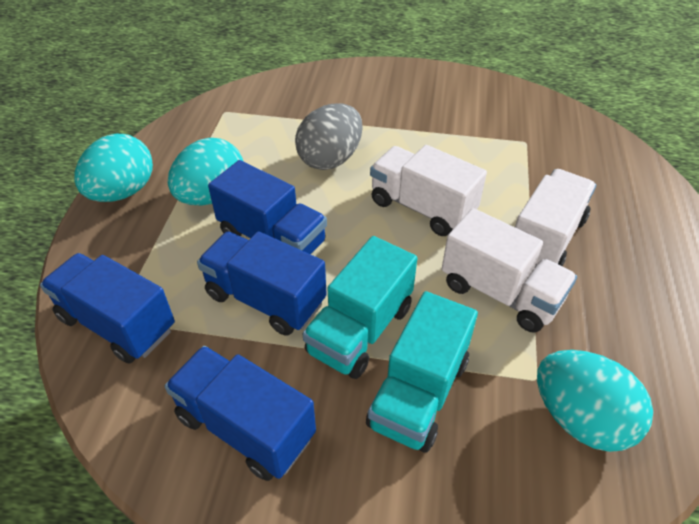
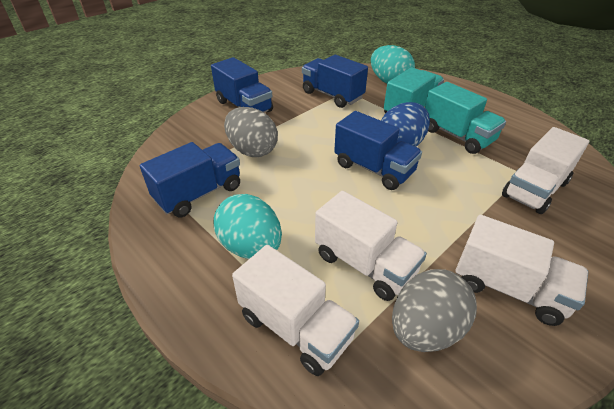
blue egg: none = 0 -> [381,102,430,147] = 1
grey egg: [295,104,363,170] = 1 -> [224,107,278,157] [392,269,477,352] = 2
turquoise egg: [74,134,153,202] [168,138,244,206] [537,350,653,452] = 3 -> [214,194,282,259] [371,45,415,84] = 2
white truck: [370,145,487,236] [442,208,577,333] [515,169,596,267] = 3 -> [232,245,359,376] [315,191,427,301] [456,215,588,326] [502,127,589,214] = 4

